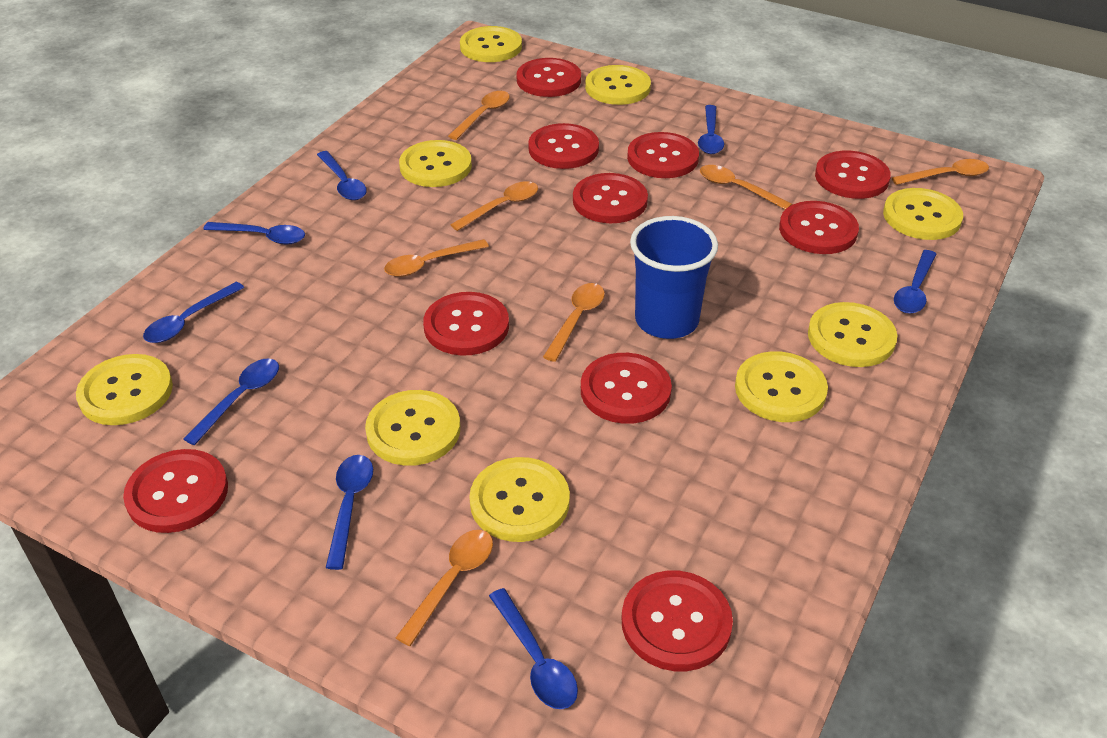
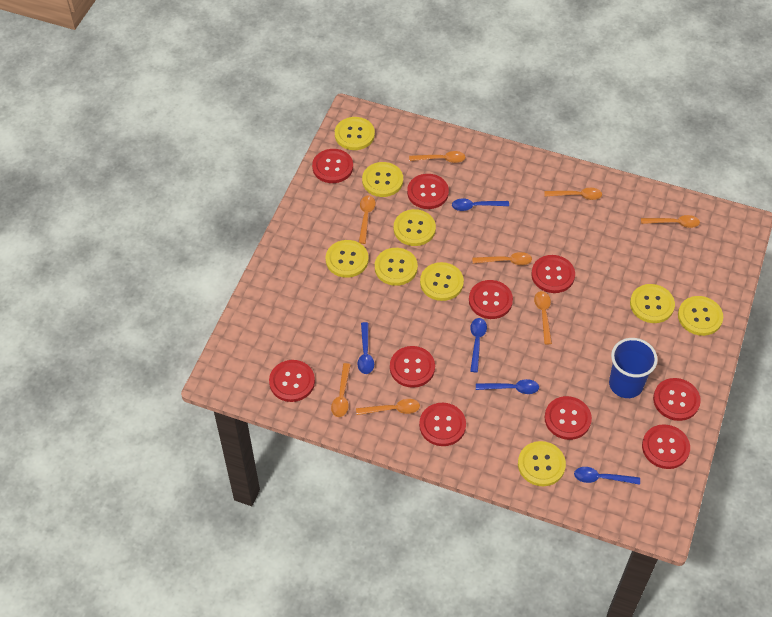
blue spoon: [143,282,245,343] [184,359,279,445] [203,222,305,245] [317,151,367,200] [326,455,373,570] [489,588,578,709] [698,105,724,154] [894,250,936,314] = 8 -> [357,322,374,374] [452,199,509,211] [470,318,487,372] [476,379,539,394] [574,467,640,485] = 5
orange spoon: [384,239,489,277] [396,530,493,646] [448,91,510,140] [450,181,538,231] [543,283,605,362] [700,165,792,209] [892,159,989,185] = 7 -> [331,363,351,417] [356,399,420,415] [359,195,375,244] [409,151,465,163] [472,252,532,265] [534,291,552,345] [544,188,602,200] [641,215,700,228] = 8

